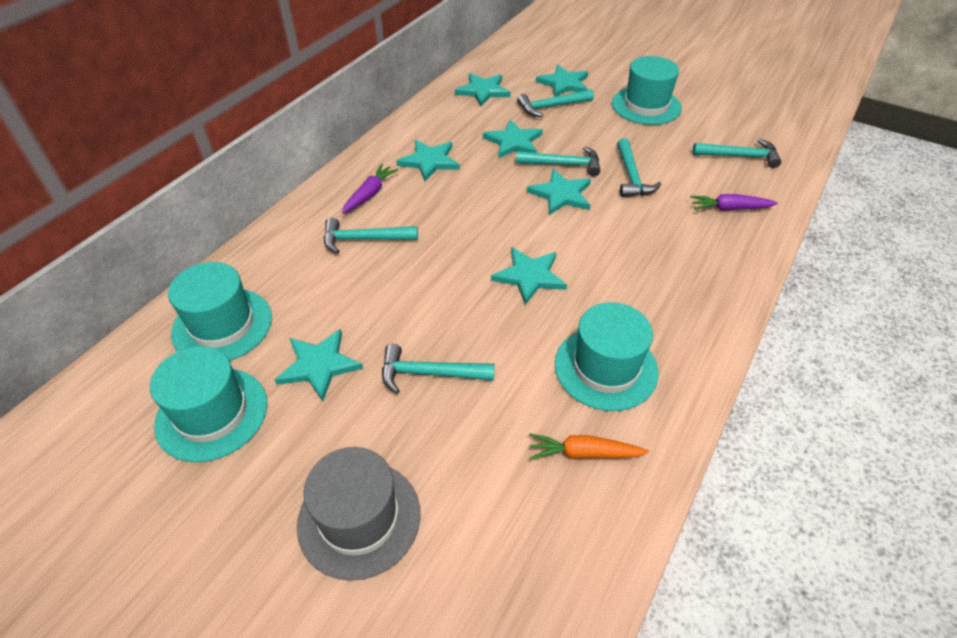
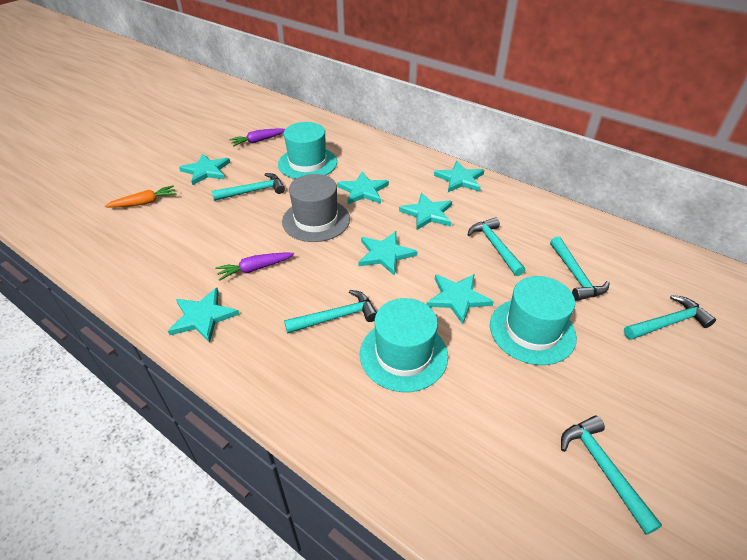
turquoise hat: [150,346,267,462] [168,262,272,361] [555,302,659,411] [612,56,682,125] = 4 -> [278,122,337,179] [360,298,448,392] [490,276,577,365] = 3

